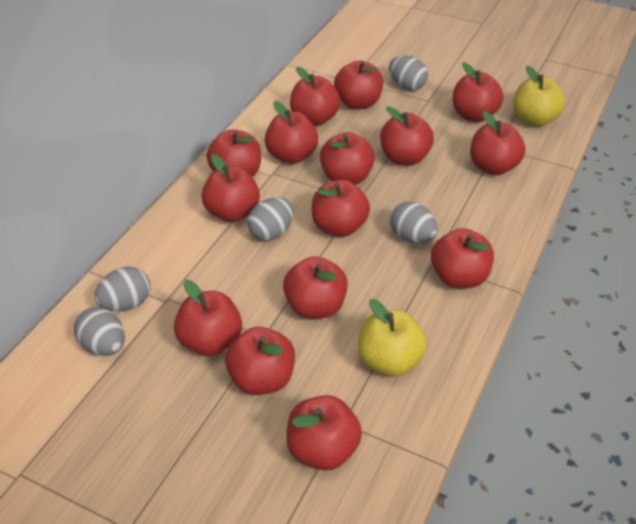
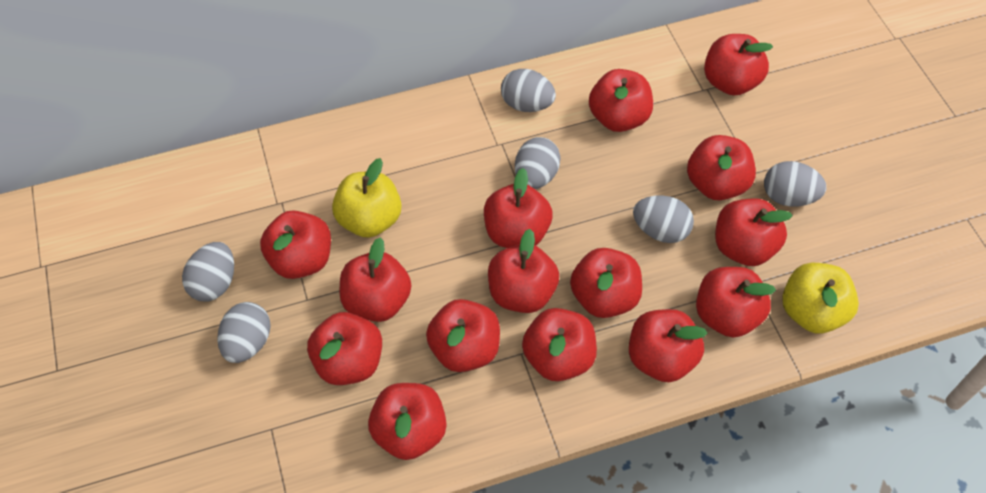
grey egg: [74,307,125,356] [94,267,151,312] [248,197,294,241] [389,56,428,90] [390,201,438,244] = 5 -> [182,242,234,301] [217,302,271,363] [501,69,556,112] [515,137,561,189] [633,195,694,243] [764,161,826,207] = 6

